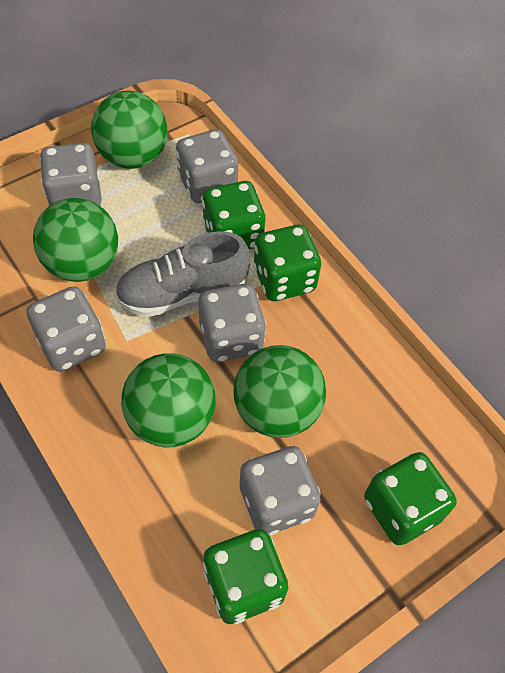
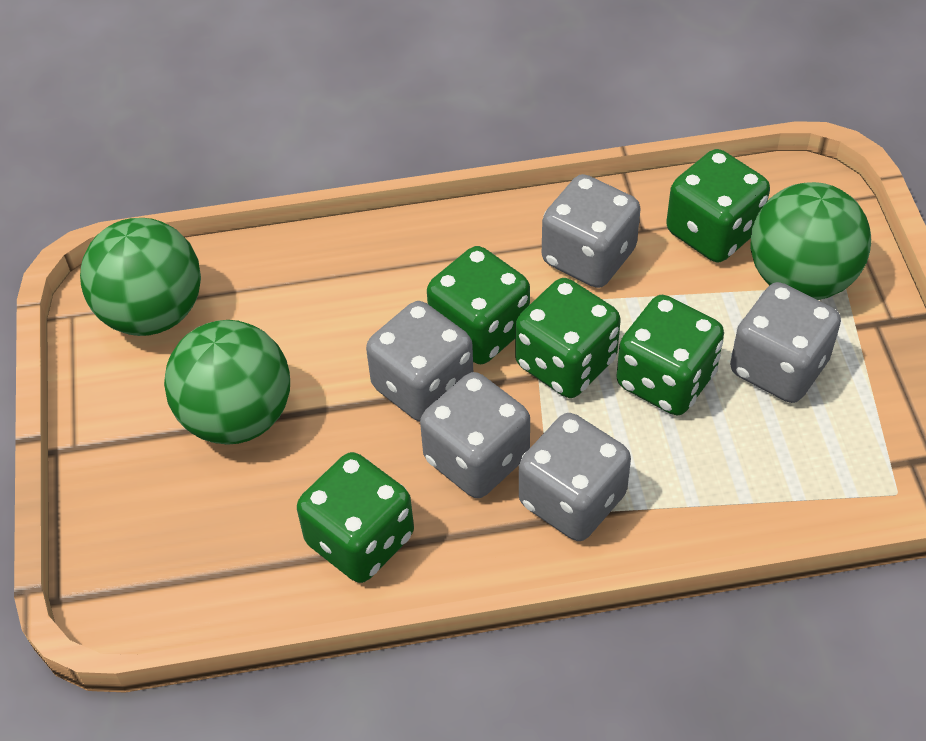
green ball: [33,198,118,282] [91,91,167,169] [121,353,216,448] [233,345,326,438] = 4 -> [80,218,201,336] [164,320,290,445] [750,182,871,300] = 3
green dice: [202,181,265,249] [203,529,288,624] [253,225,321,301] [364,452,457,545] = 4 -> [297,452,414,583] [427,246,530,364] [515,278,621,398] [616,295,724,415] [666,149,770,262] = 5
grey shoe: [115,231,250,317] = 1 -> none = 0

